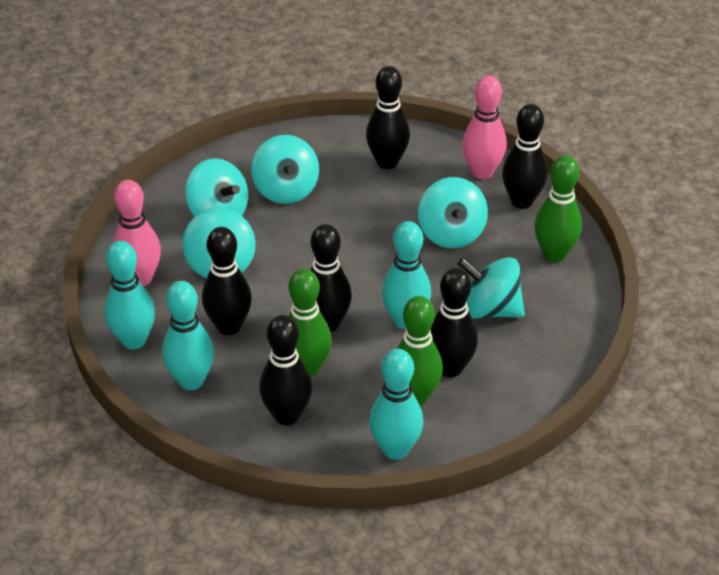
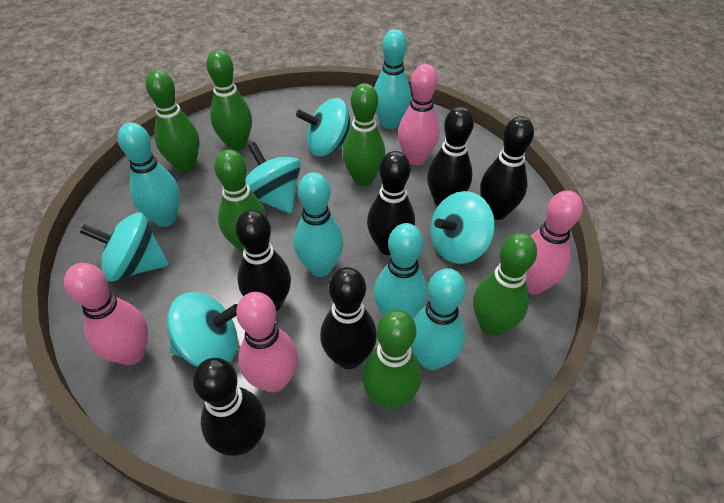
green bowling pin: [288,269,332,377] [397,296,443,405] [534,156,582,262] = 3 -> [146,70,200,172] [206,50,252,151] [214,149,267,253] [342,83,385,186] [362,310,421,409] [473,233,537,336] = 6
pink bowling pin: [113,180,161,286] [462,76,507,179] = 2 -> [64,263,148,365] [236,292,298,393] [398,64,440,166] [526,190,583,294] = 4
turquoise bowling pin: [104,241,155,349] [162,281,214,390] [369,349,423,460] [382,221,431,329] = 4 -> [118,122,180,227] [294,172,344,277] [374,29,411,129] [374,223,427,318] [411,268,466,370] = 5

